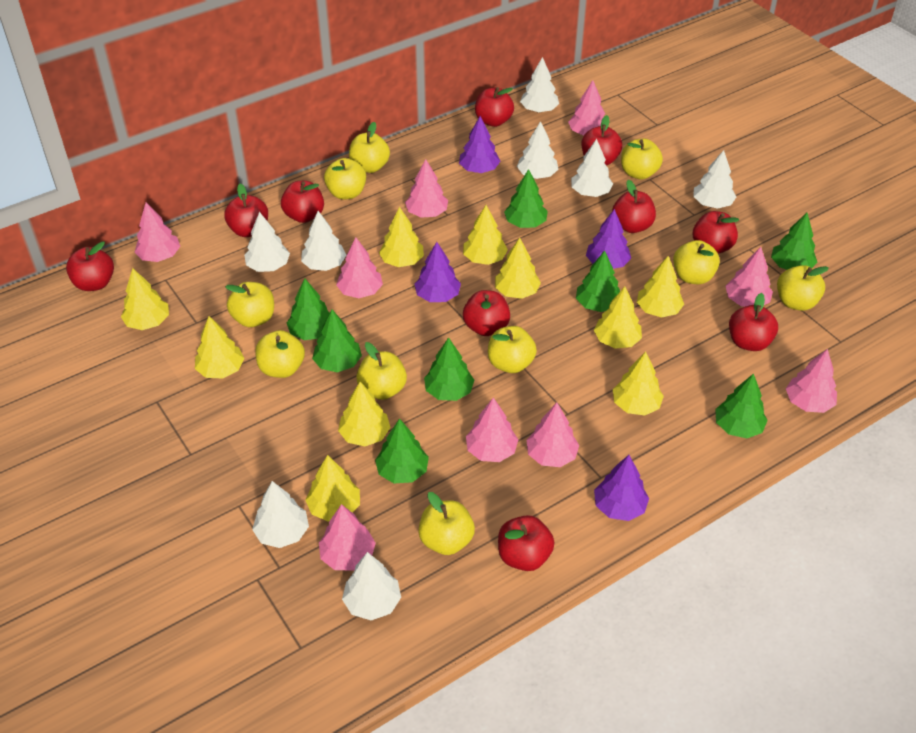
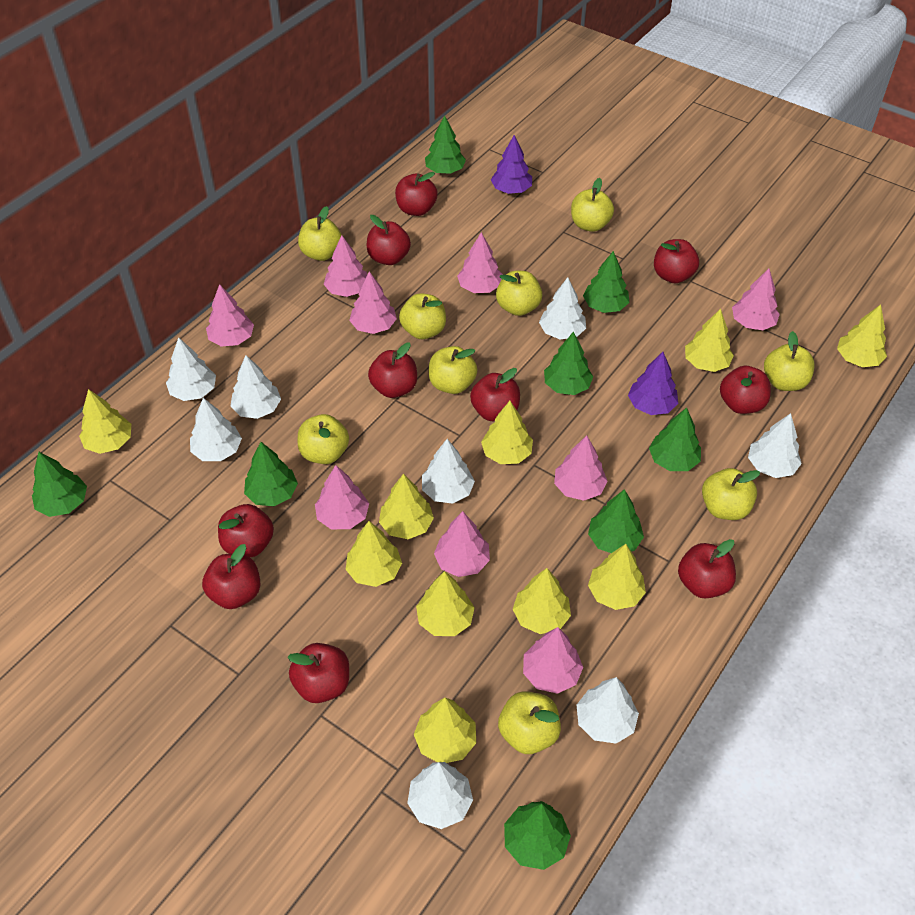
purple tree: [414,242,461,302] [459,116,500,173] [586,209,631,269] [594,455,649,521] = 4 -> [491,135,532,194] [628,352,678,415] = 2
yellow apple: [225,282,274,327] [255,330,305,378] [324,158,366,200] [349,122,390,173] [356,342,407,400] [418,492,475,555] [488,326,537,373] [621,139,663,180] [673,240,720,284] [777,265,829,311] = 10 -> [298,206,342,261] [298,414,349,464] [399,293,446,339] [429,346,477,394] [496,271,543,316] [498,691,561,754] [571,178,614,232] [702,468,760,520] [764,331,815,391] = 9

